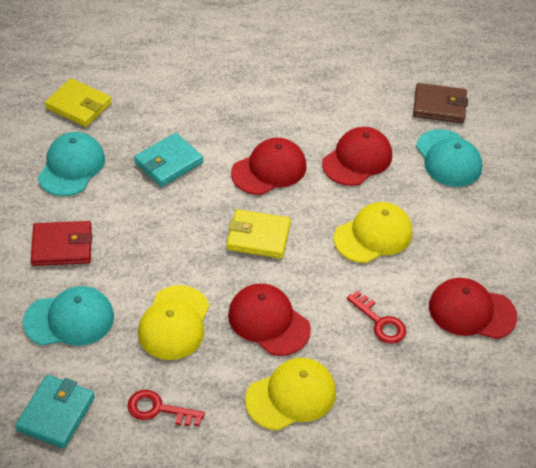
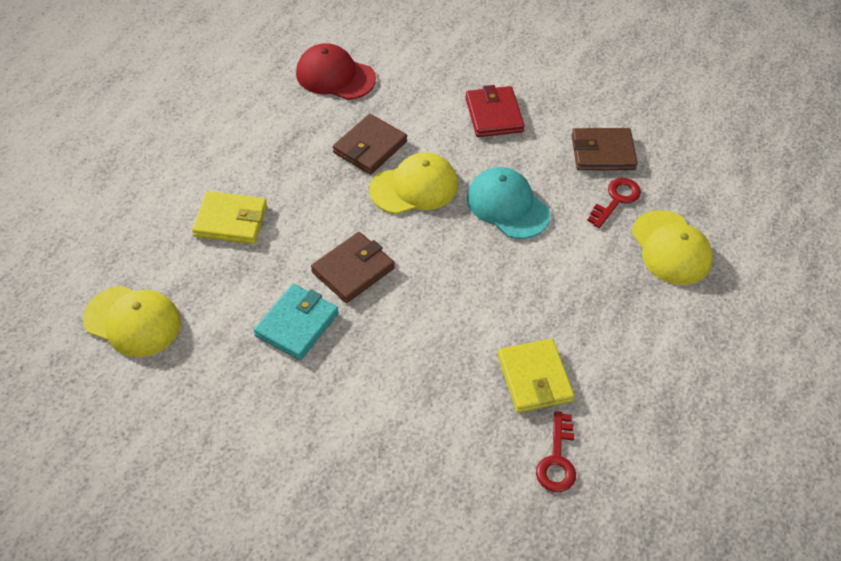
brown wallet: [413,83,468,123] = 1 -> [311,232,395,303] [333,114,407,175] [572,128,638,170] = 3
red cap: [228,284,311,356] [231,138,306,195] [322,127,392,186] [429,278,517,339] = 4 -> [296,43,376,100] = 1
turquoise cap: [23,286,114,346] [38,132,105,196] [416,129,482,187] = 3 -> [467,167,551,239] = 1
turquoise wallet: [15,375,95,449] [134,133,203,187] = 2 -> [254,284,339,360] = 1

